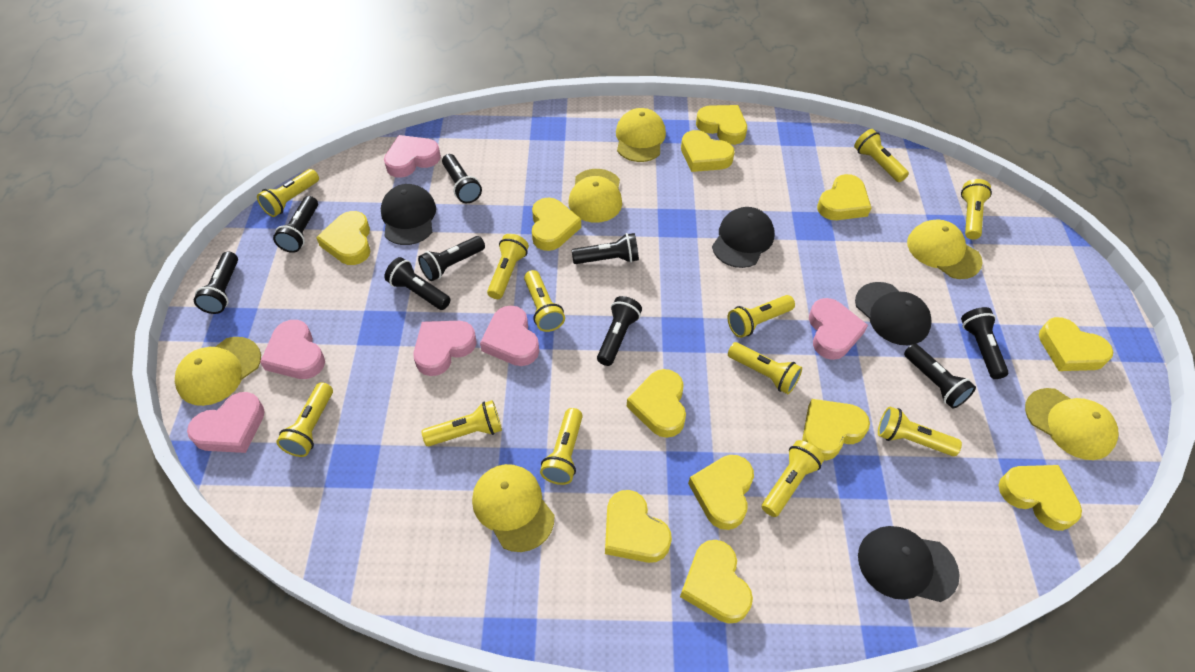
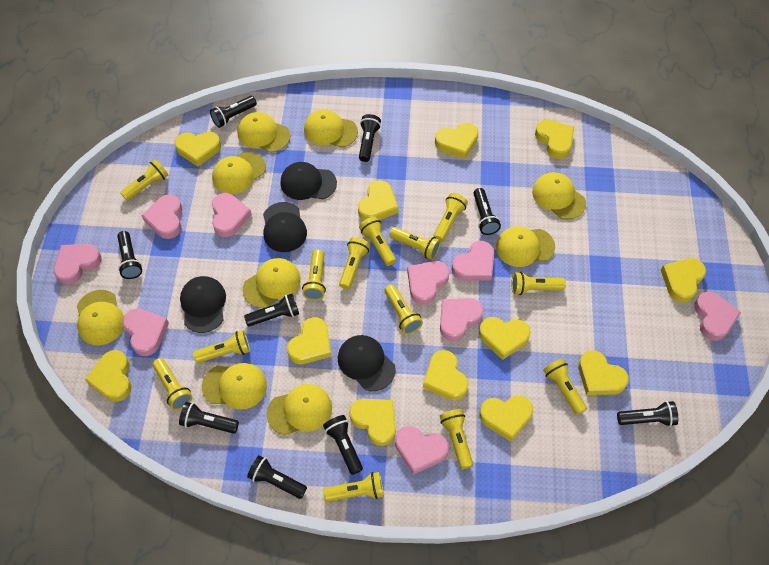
pink heart: [187,392,265,453] [260,320,325,379] [384,135,441,178] [413,321,477,376] [480,305,539,366] [809,298,868,360] = 6 -> [54,244,102,285] [123,308,169,356] [141,194,182,239] [212,193,252,237] [395,426,449,475] [407,261,449,305] [440,298,484,341] [452,241,494,281] [694,291,741,341] = 9
yellow cap: [175,337,261,406] [472,464,554,552] [568,169,622,223] [616,108,666,162] [907,220,983,279] [1025,388,1118,460] = 6 -> [77,290,124,346] [202,363,267,410] [212,151,266,194] [237,112,290,153] [243,258,301,308] [267,384,332,435] [304,109,358,148] [496,226,555,267] [532,172,586,220] = 9
yellow flashlight: [257,169,319,217] [276,382,333,457] [422,400,502,446] [487,234,529,299] [524,270,565,332] [540,408,583,485] [727,295,795,338] [728,342,802,394] [762,440,824,517] [854,129,909,182] [878,406,962,456] [961,179,992,240] = 12 -> [120,159,168,201] [152,358,192,410] [193,330,250,363] [302,250,326,300] [323,472,384,502] [339,237,370,289] [359,216,396,266] [385,284,423,334] [389,227,441,260] [433,193,468,242] [440,409,473,469] [511,272,566,295] [543,358,587,415] = 13

